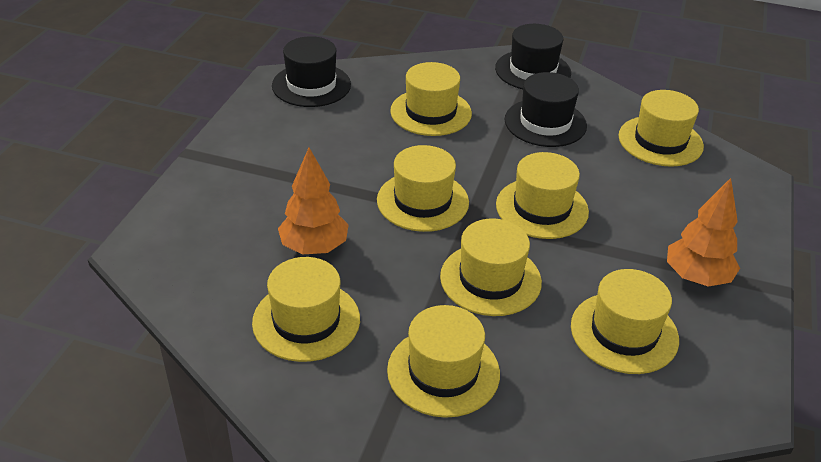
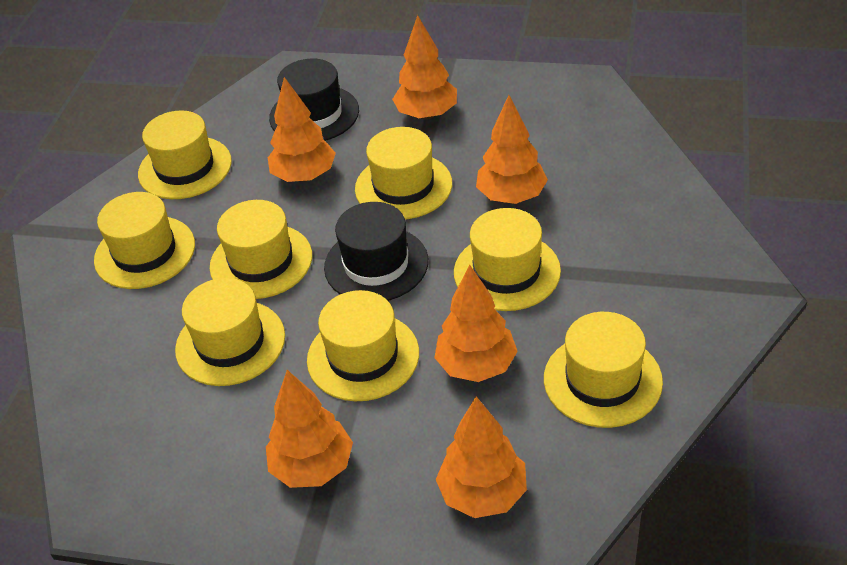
black hat: [272,36,351,107] [495,24,571,89] [504,72,587,147] = 3 -> [269,59,359,141] [324,202,428,301] = 2
orange tree: [278,148,348,254] [667,178,740,287] = 2 -> [266,370,353,488] [268,77,336,182] [392,15,457,120] [434,265,518,382] [436,396,527,518] [476,95,548,204] = 6

